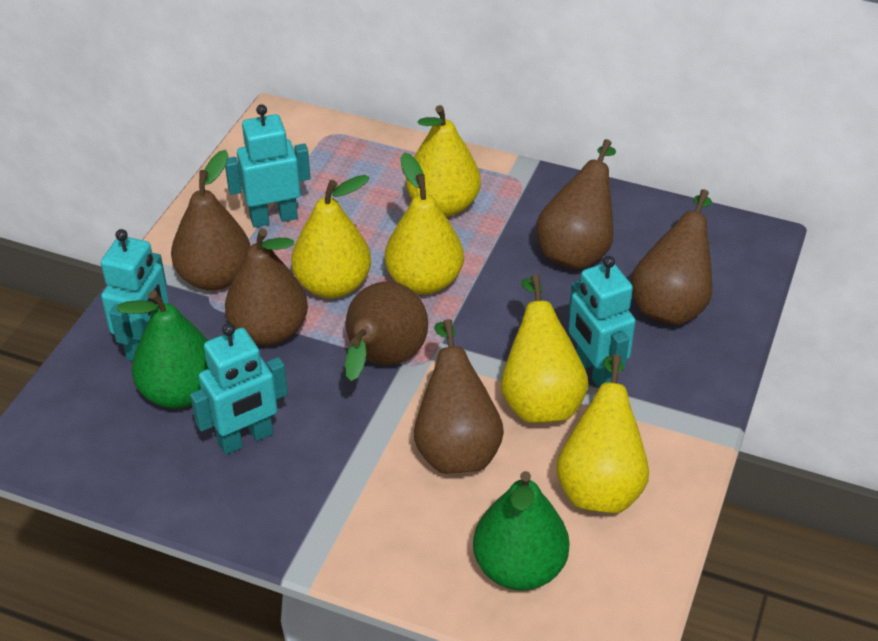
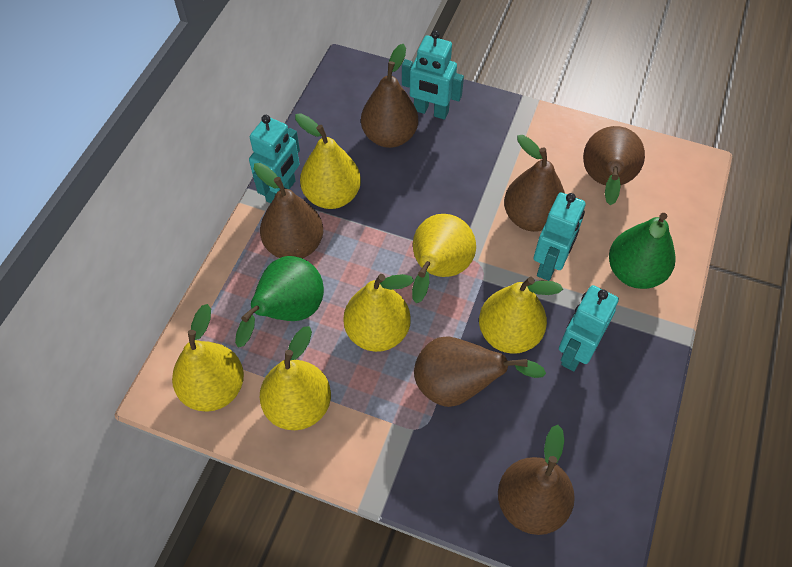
yellow pear: [291,175,371,299] [385,153,464,295] [406,105,481,217] [501,274,588,423] [556,355,649,514] = 5 -> [172,304,244,412] [260,326,331,430] [295,113,361,209] [343,274,414,352] [412,214,476,303] [479,277,563,354] = 6

